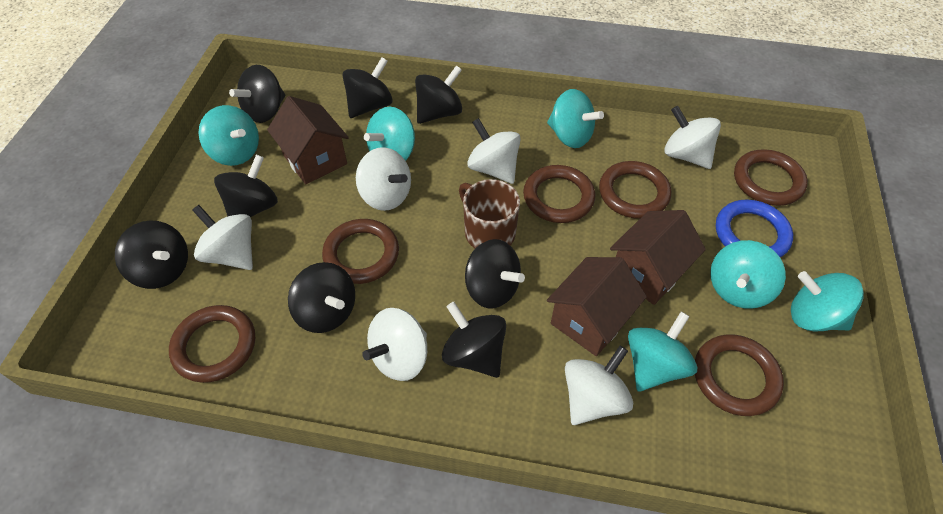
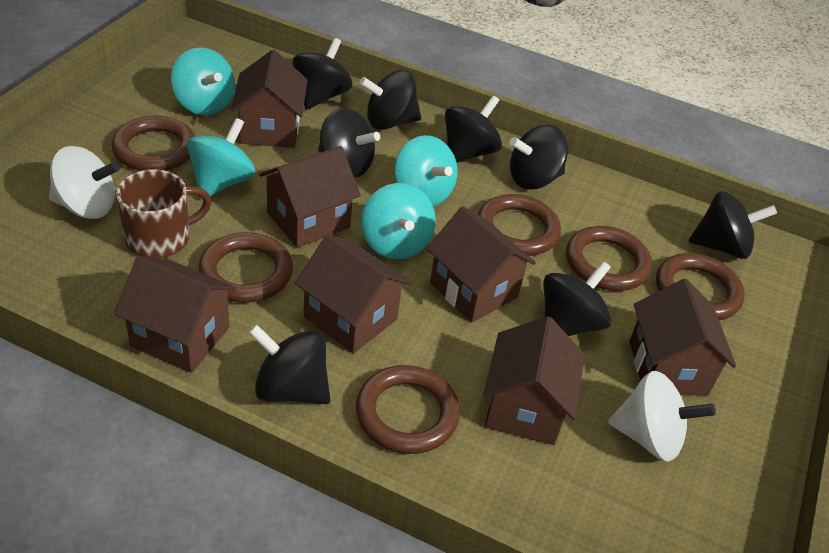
blue ring: [716,200,793,258] = 1 -> none = 0
brown house: [267,96,349,184] [547,257,647,356] [610,210,706,305] = 3 -> [114,256,236,373] [231,50,307,148] [259,146,361,248] [295,234,411,354] [426,206,536,322] [483,316,585,445] [629,279,736,395] = 7
turquoise spinning top: [199,105,259,166] [364,107,415,161] [547,89,604,148] [628,312,697,392] [710,240,786,309] [791,271,864,332] = 6 -> [171,47,235,115] [187,118,255,199] [361,183,436,259] [394,135,458,207] = 4
white spinning top: [192,205,253,270] [356,147,411,211] [362,308,427,381] [467,118,521,184] [565,346,633,425] [664,106,721,169] = 6 -> [49,146,120,219] [608,371,716,462] = 2

